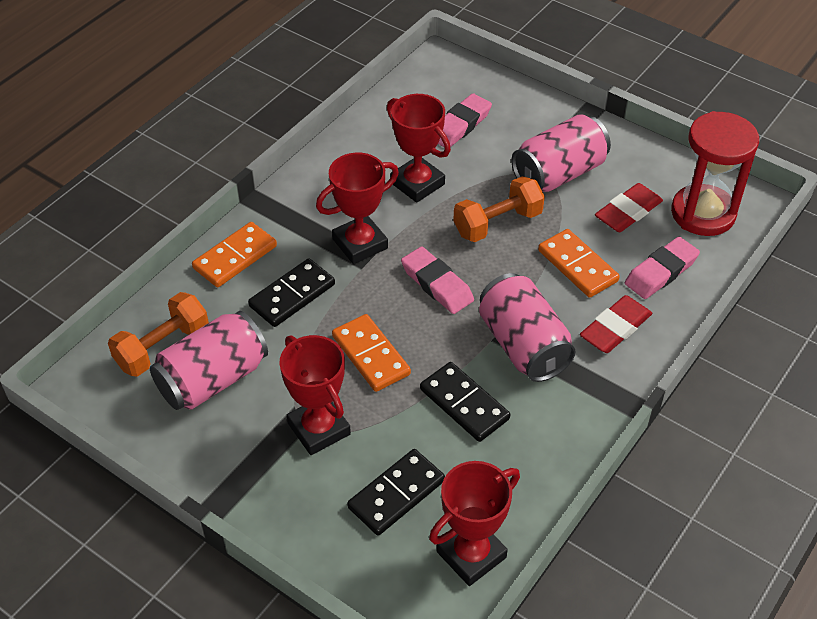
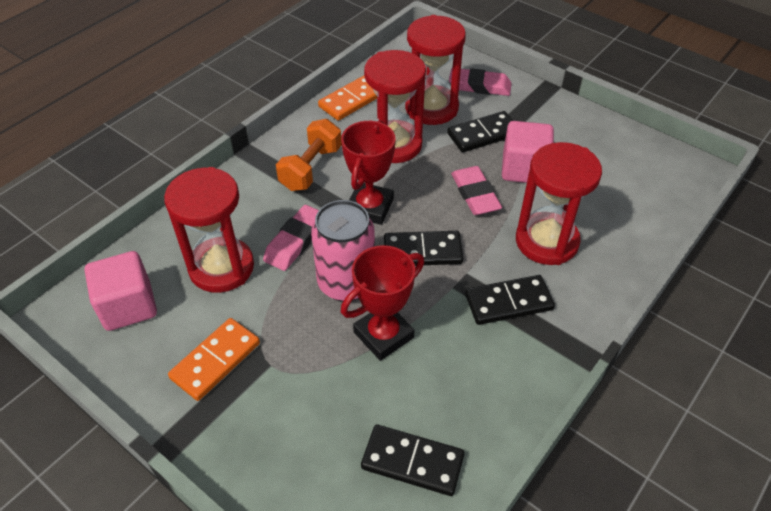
black domino: [248,258,335,327] [347,449,445,536] [420,362,510,442] = 3 -> [361,425,465,496] [384,231,463,266] [447,111,513,152] [465,275,555,325] = 4
orange domino: [192,222,277,287] [332,314,411,392] [538,229,620,298] = 3 -> [168,318,260,401] [318,76,377,121] = 2
orange dumbbell: [108,292,209,377] [453,176,545,242] = 2 -> [276,119,342,191] = 1
pink can: [150,311,268,410] [479,273,575,382] [511,114,611,192] = 3 -> [311,200,375,302] = 1
pink cube: none = 0 -> [85,251,157,331] [502,121,554,183] = 2
red eraser: [580,295,652,353] [595,183,663,232] = 2 -> none = 0
red hourglass: [671,111,759,236] = 1 -> [164,167,254,293] [364,50,426,163] [405,15,466,125] [516,142,602,265] = 4
red trophy: [279,335,351,455] [316,153,399,264] [387,94,451,203] [429,461,520,586] = 4 -> [341,120,395,225] [341,245,424,361] = 2

